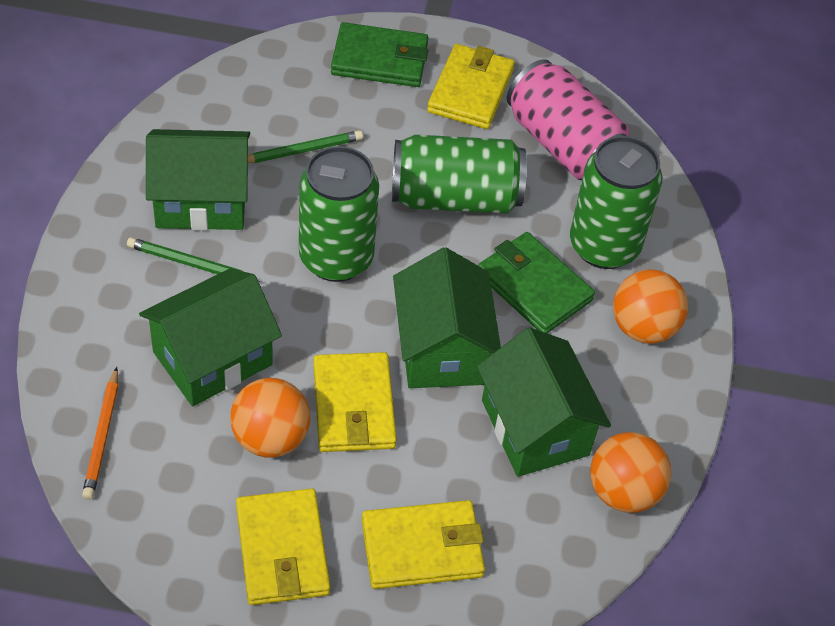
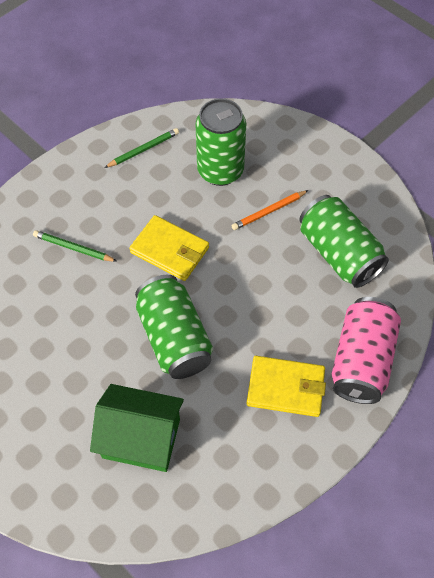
green house: [139,269,282,406] [146,129,250,230] [393,247,501,388] [477,328,611,477] = 4 -> [90,384,184,472] = 1
green wallet: [331,22,428,87] [478,232,595,333] = 2 -> none = 0
orange ball: [230,378,310,458] [590,432,671,513] [613,269,688,344] = 3 -> none = 0
yellow wallet: [236,488,330,605] [313,352,397,452] [362,500,485,589] [427,44,515,129] = 4 -> [129,215,209,281] [247,356,326,417] = 2

